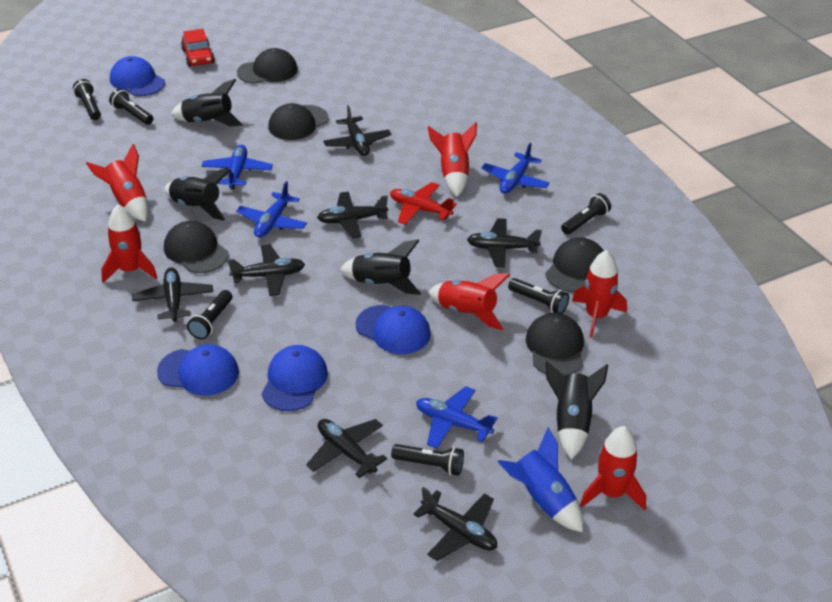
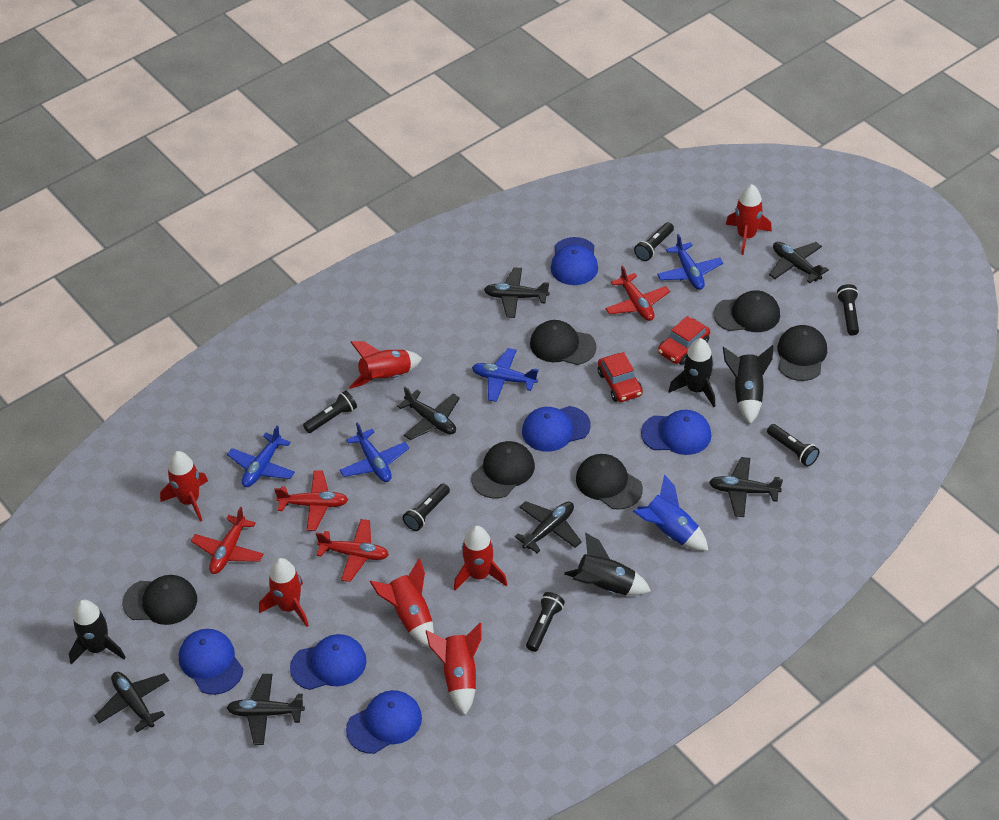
black cap: [164,221,228,273] [237,48,298,84] [268,103,329,140] [526,313,584,376] [545,238,604,292] = 5 -> [122,575,197,625] [471,441,535,499] [530,320,597,365] [576,454,643,510] [714,290,780,332] [777,325,827,381] = 6
blue cap: [110,56,165,96] [157,344,239,396] [262,345,328,411] [356,305,431,354] = 4 -> [179,629,243,695] [290,634,367,690] [346,690,422,754] [522,406,591,452] [551,237,598,285] [641,410,711,455] = 6
red car: [181,29,215,67] = 1 -> [598,352,643,402] [658,316,710,365] = 2
red plane: [390,182,457,225] = 1 -> [191,507,263,574] [274,470,348,531] [316,519,389,582] [605,265,670,321] = 4
red rocket: [86,144,148,222] [101,204,157,283] [428,122,477,197] [428,273,510,330] [572,250,627,338] [580,426,646,510] = 6 -> [160,451,208,522] [259,558,309,627] [349,341,422,389] [370,558,434,649] [426,623,482,715] [454,525,508,590] [726,184,772,255] = 7

